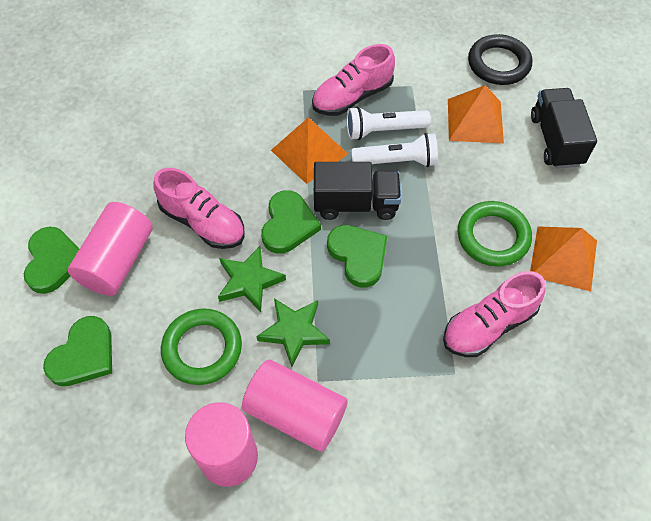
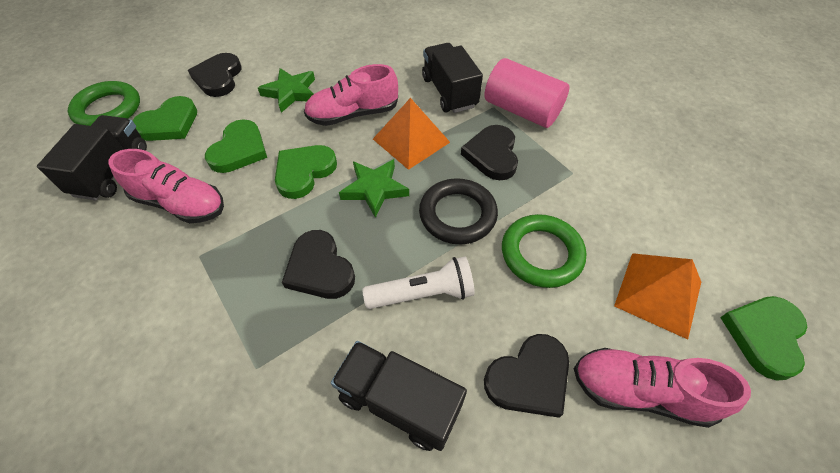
black heart: none = 0 -> [188,53,241,97] [282,230,355,299] [461,125,518,180] [484,334,569,418] = 4
black truck: [314,162,401,220] [531,88,597,168] = 2 -> [37,115,147,200] [331,341,467,451] [422,43,483,113] = 3
orange pyramid: [271,117,348,184] [448,85,504,143] [530,226,597,291] = 3 -> [373,98,450,170] [614,253,701,339] = 2
pink cylinder: [68,202,153,296] [185,402,258,487] [242,360,348,452] = 3 -> [485,58,570,128] = 1
white flashlight: [347,107,431,140] [351,133,438,167] = 2 -> [362,256,475,309] = 1

